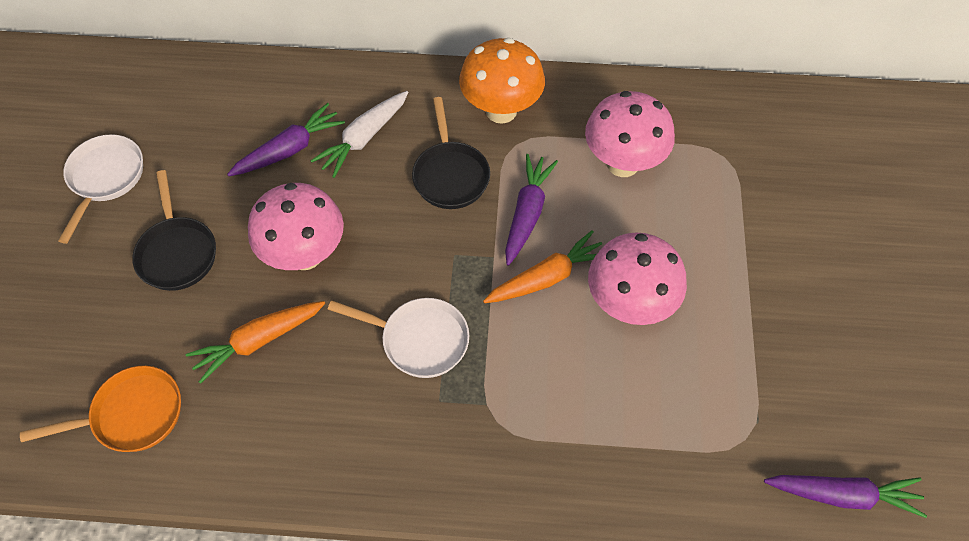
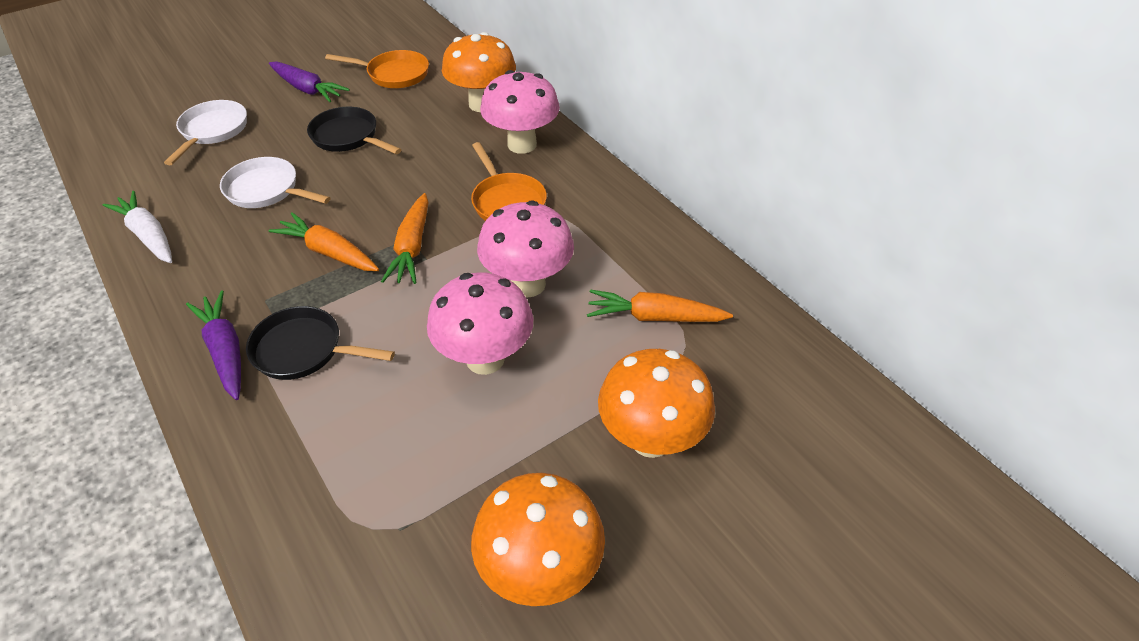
orange carrot: [186,301,326,384] [483,230,602,303] = 2 -> [269,212,379,271] [381,193,429,284] [587,289,733,322] = 3
orange mushroom: [459,38,545,124] = 1 -> [442,32,516,112] [471,473,605,606] [598,349,715,458] = 3
orange pan: [20,366,181,452] = 1 -> [325,50,429,88] [471,142,547,221] = 2
purple carrot: [227,103,345,176] [505,154,558,266] [764,475,927,518] = 3 -> [186,290,241,400] [269,61,350,102] = 2

